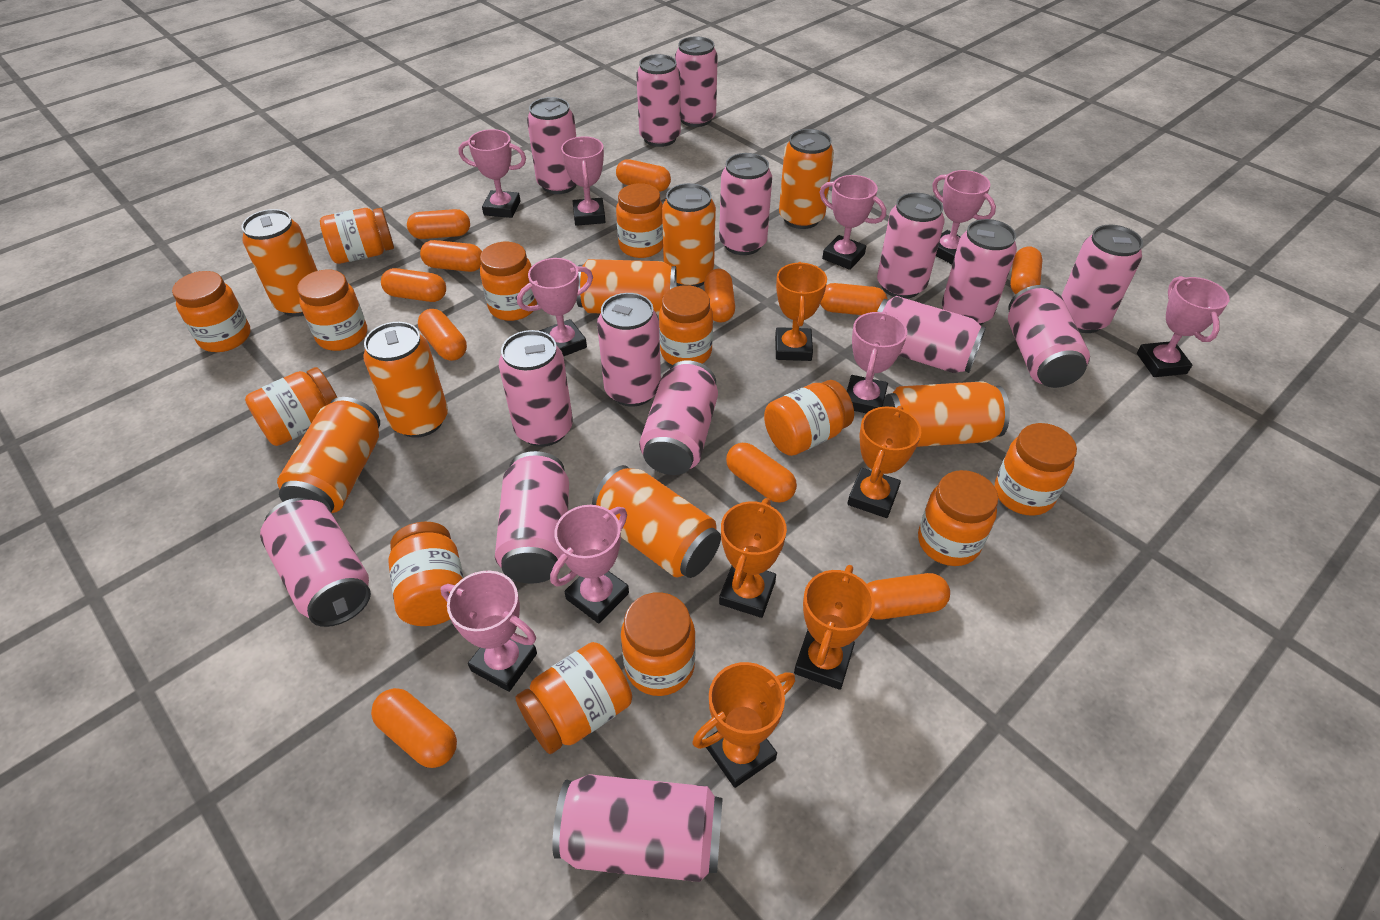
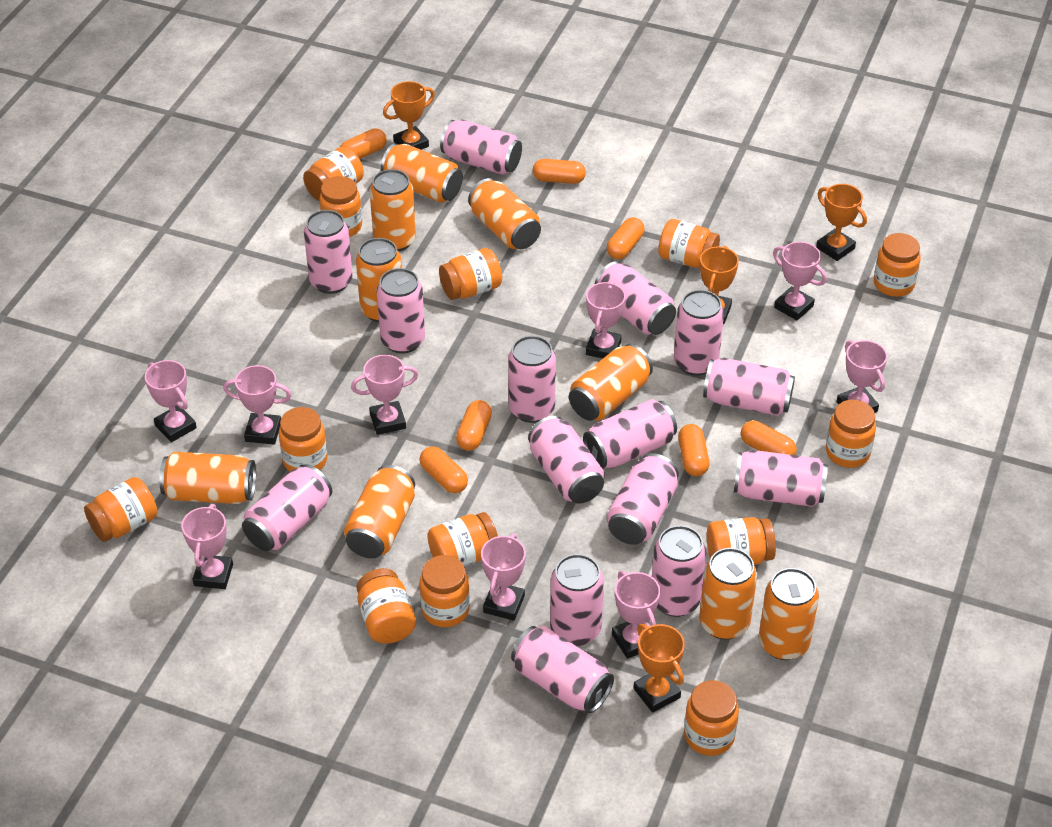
orange can: [242,209,318,317] [277,397,380,513] [363,322,448,438] [576,259,677,315] [592,465,721,578] [662,183,716,287] [779,129,834,229] [883,381,1010,447] = 8 -> [159,452,256,504] [344,465,415,558] [356,238,402,322] [370,169,416,251] [381,144,463,203] [468,178,541,249] [569,344,653,421] [699,548,757,640] [759,568,819,660] = 9
orange capsule: [371,688,457,768] [381,268,446,302] [407,209,470,239] [418,309,467,361] [420,240,482,272] [616,159,671,192] [704,269,735,322] [726,443,797,503] [820,283,888,315] [867,573,950,620] [1010,247,1043,294] = 11 -> [340,128,387,159] [420,446,468,493] [456,400,492,451] [533,159,586,184] [607,217,644,259] [678,424,709,476] [741,420,797,455] = 7
orange trophy: [693,662,795,788] [719,498,787,618] [775,262,827,361] [794,565,875,690] [847,406,921,518] = 5 -> [383,81,435,150] [633,624,685,713] [700,246,739,324] [816,184,867,261] = 4

